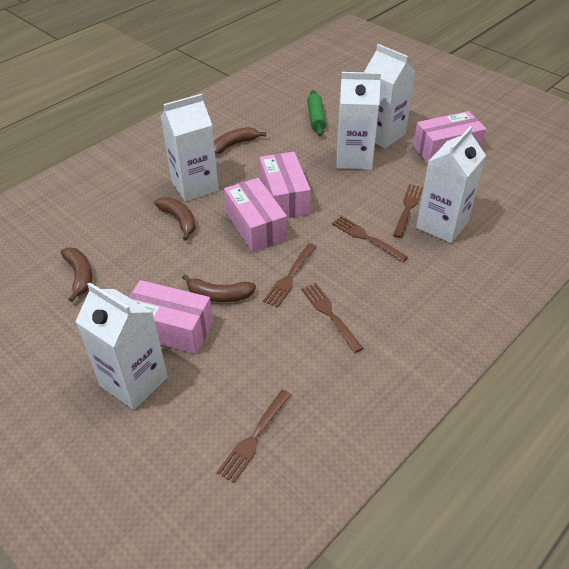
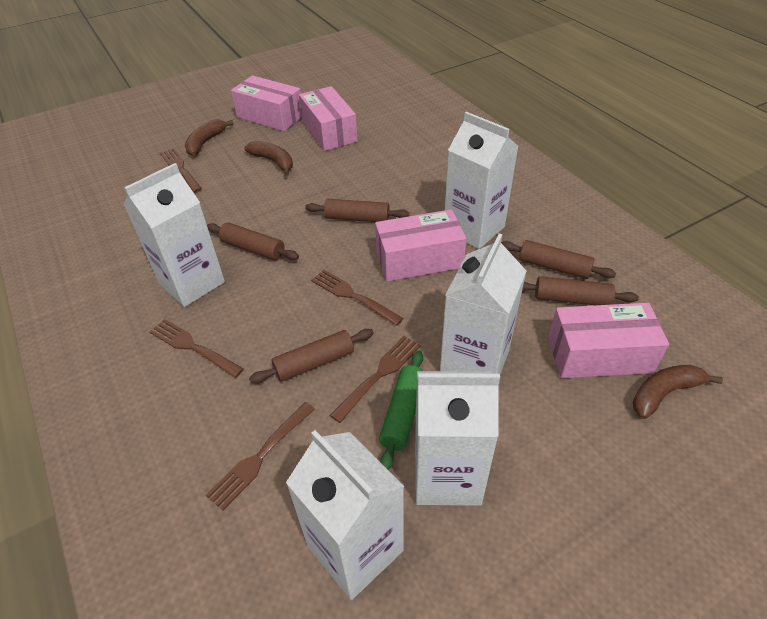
brown banana: [61,248,92,302] [154,197,196,241] [182,274,256,302] [214,127,266,154] = 4 -> [185,120,234,156] [244,141,293,176] [633,365,723,419] = 3
brown rolling pin: none = 0 -> [207,223,299,260] [249,329,374,384] [305,199,409,222] [501,240,616,279] [522,276,639,305] = 5

